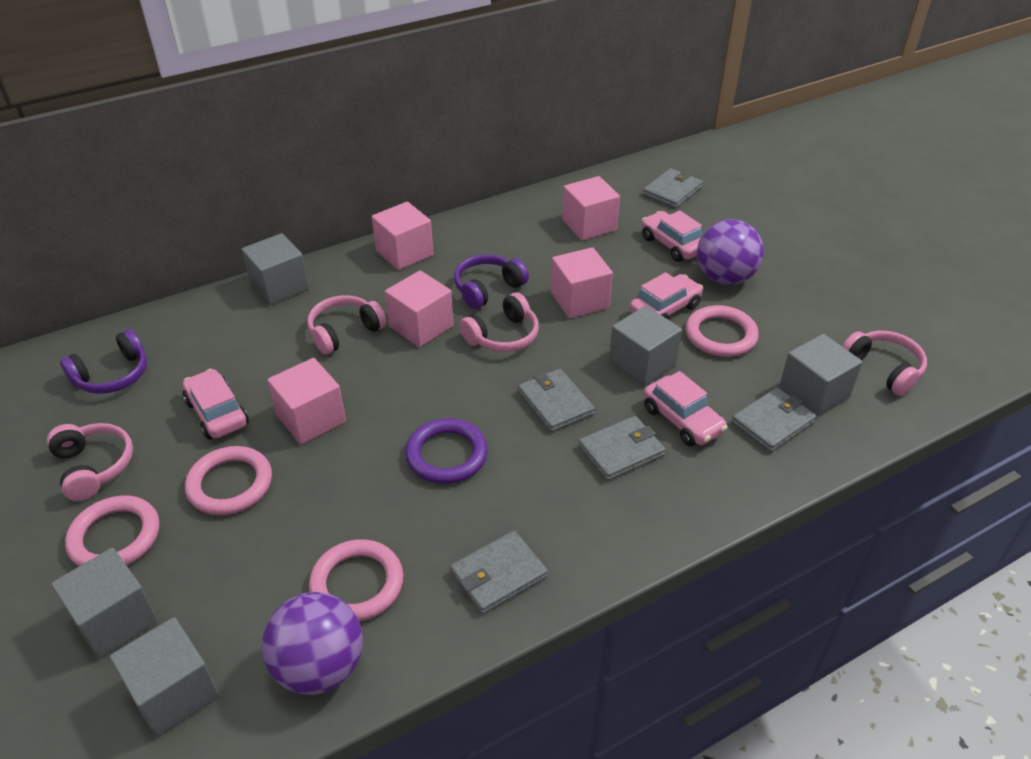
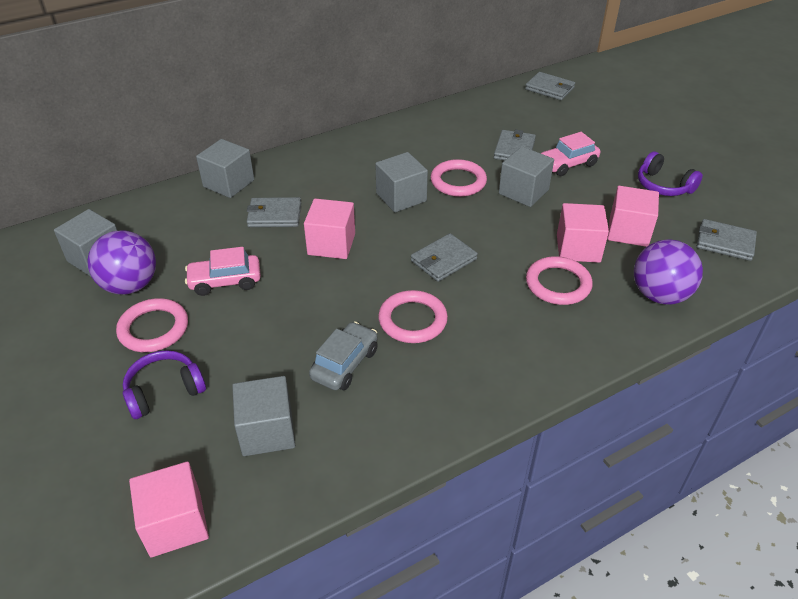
grey car: none = 0 -> [309,322,378,390] = 1
pink car: [183,369,249,439] [630,272,703,319] [642,210,702,262] [644,371,728,446] = 4 -> [185,247,261,296] [541,132,600,176] = 2
pink cube: [267,358,346,445] [372,202,433,270] [385,270,454,347] [551,247,613,318] [562,176,620,241] = 5 -> [129,461,209,557] [304,199,355,259] [557,203,609,263] [607,186,659,247] = 4
pink headphones: [47,423,133,501] [307,295,387,355] [459,293,539,352] [842,331,927,396] = 4 -> none = 0
purple ring: [405,418,488,484] = 1 -> none = 0

